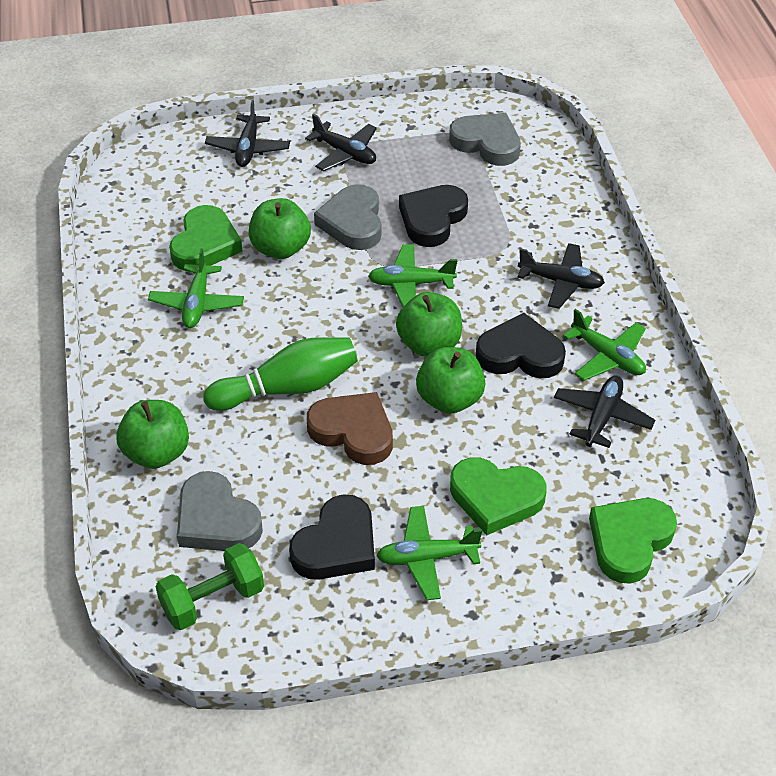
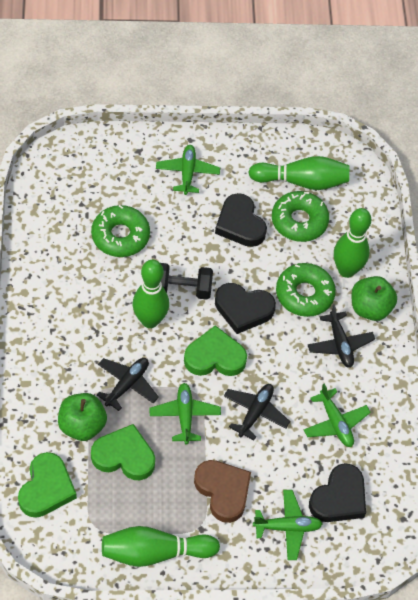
black dumbbell: none = 0 -> [161,263,213,300] = 1
black plane: [205,100,290,167] [305,114,377,171] [517,243,605,309] [554,375,655,448] = 4 -> [97,358,159,411] [224,384,290,440] [308,304,375,368] = 3
green apple: [116,400,189,469] [249,198,311,259] [396,292,462,357] [416,347,486,414] = 4 -> [58,393,107,441] [352,276,397,321] = 2
green bowling pin: [203,337,358,411] = 1 -> [102,526,220,567] [133,260,169,328] [248,156,349,190] [334,208,371,278] = 4
green donut: none = 0 -> [91,205,150,257] [272,191,329,242] [276,263,336,317] = 3
green dumbbell: [155,543,264,630] = 1 -> none = 0
grey heart: [177,471,263,551] [314,184,381,250] [449,113,521,166] = 3 -> none = 0

